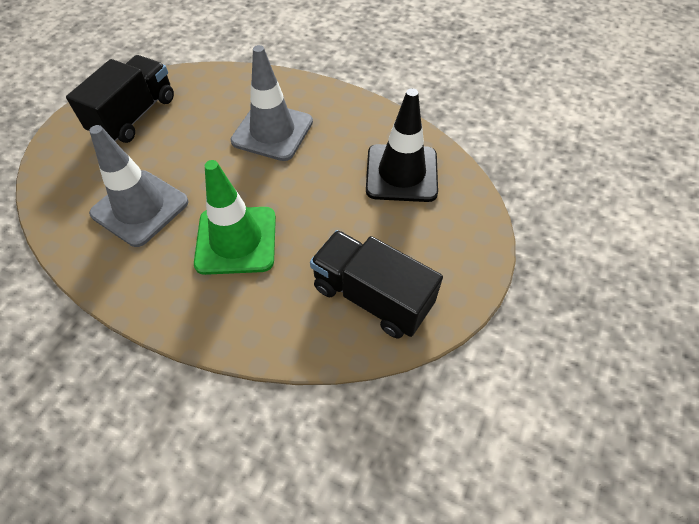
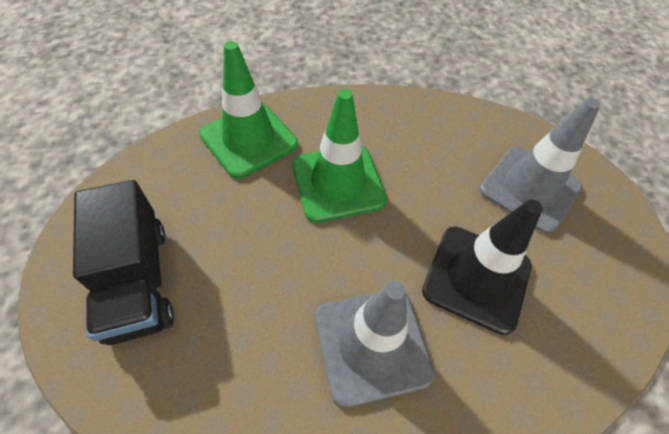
black truck: [66,55,174,143] [310,230,443,339] = 2 -> [73,180,174,345] = 1
green traffic cone: [194,160,276,275] = 1 -> [199,41,298,179] [292,89,387,223] = 2

